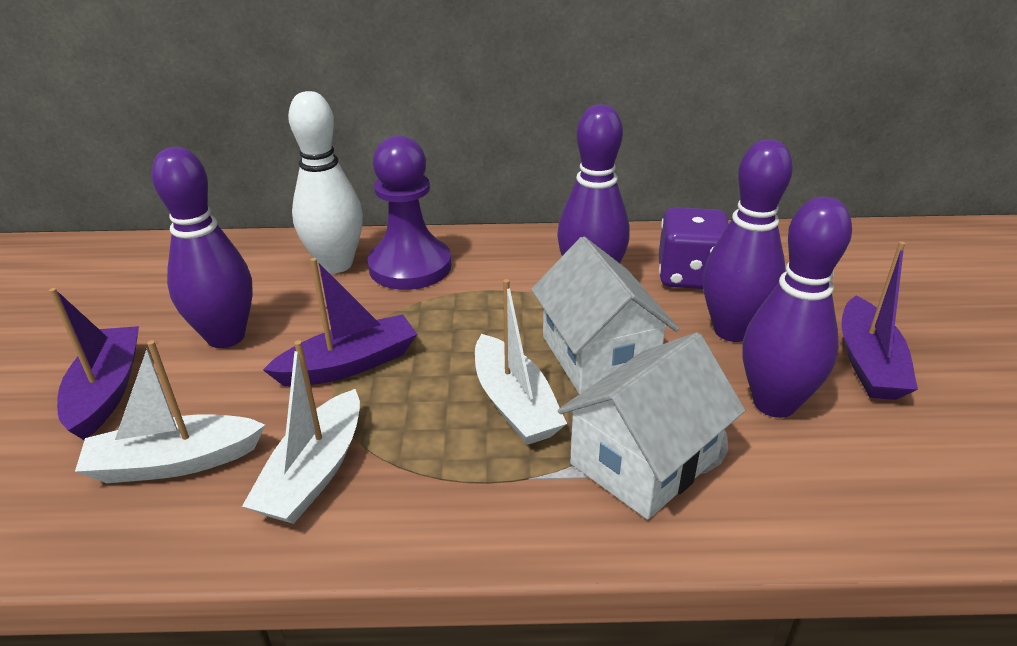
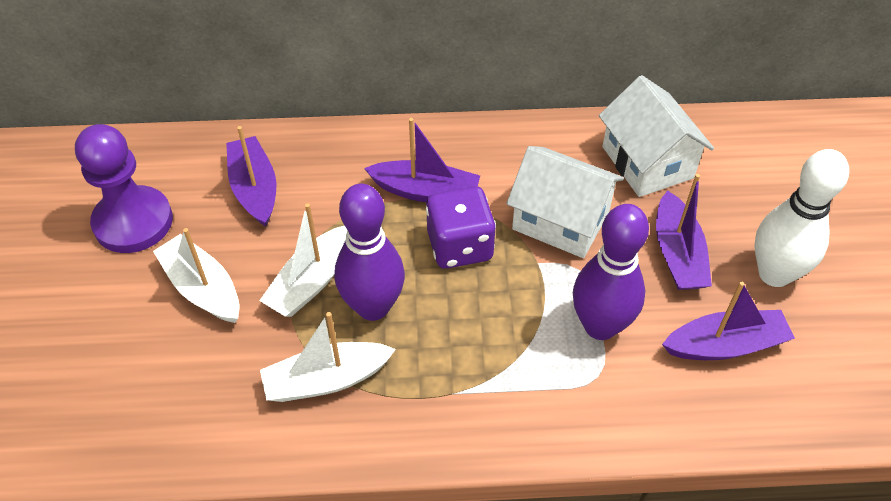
purple boat: [49,288,139,440] [263,258,417,387] [841,241,918,400] = 3 -> [226,126,276,227] [364,118,480,202] [656,174,712,290] [662,281,795,360] = 4
purple bowling pin: [152,147,253,348] [557,104,630,263] [703,139,793,342] [742,196,852,418] = 4 -> [334,184,405,321] [573,204,649,340] = 2

